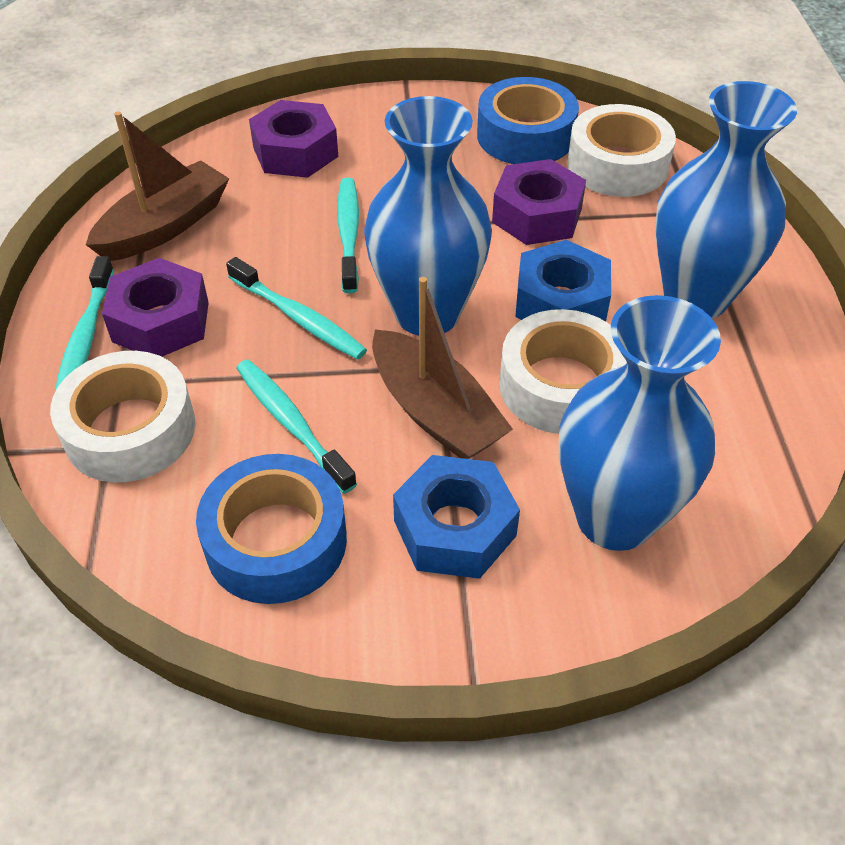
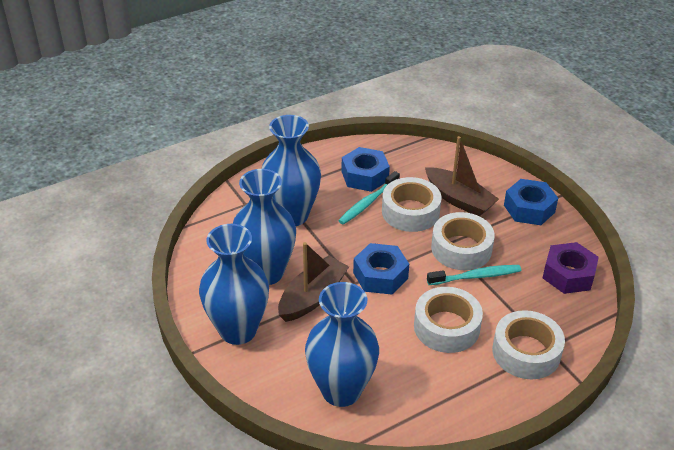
blue nut: [393,455,520,579] [515,240,611,322] = 2 -> [341,147,390,192] [353,243,409,294] [504,179,558,225] = 3
blue tape: [196,454,347,604] [477,77,579,164] = 2 -> none = 0
blue vase: [364,96,492,336] [559,295,721,551] [655,81,797,318] = 3 -> [199,224,269,345] [233,169,296,285] [261,115,321,226] [305,282,379,407] = 4
purple nut: [102,258,209,357] [249,100,338,178] [492,159,586,245] = 3 -> [543,242,599,294] = 1
turquoise toothbrush: [55,256,114,391] [226,257,367,360] [236,360,357,494] [337,178,359,294] = 4 -> [338,171,400,225] [427,265,521,285] = 2
white tape: [50,351,195,483] [499,309,627,434] [567,104,676,197] = 3 -> [382,177,442,232] [414,287,483,353] [431,212,495,270] [492,310,565,379] = 4

